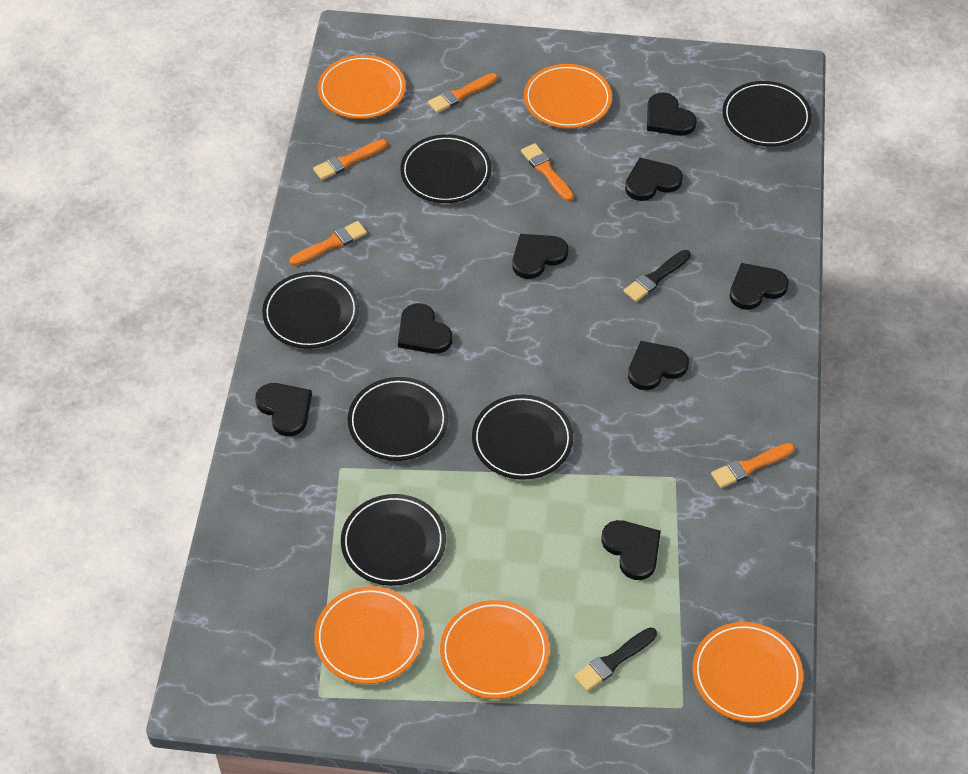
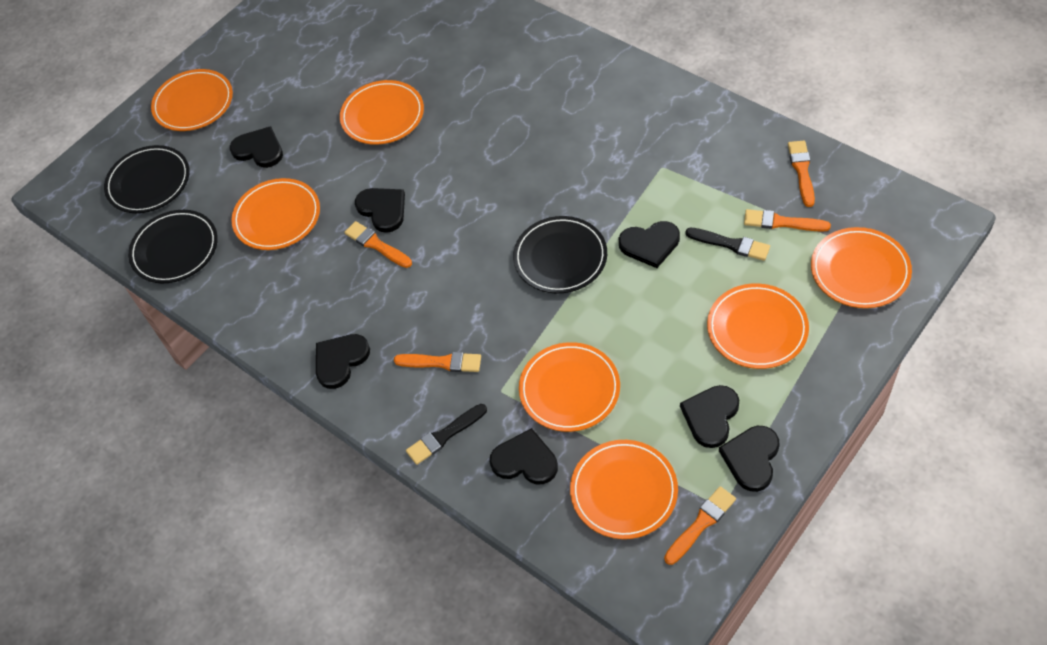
black heart: [255,383,312,436] [398,303,452,354] [512,234,568,279] [601,520,661,580] [625,158,683,201] [628,341,689,390] [647,93,697,136] [730,263,789,310] = 8 -> [230,126,283,168] [316,334,370,389] [355,188,405,233] [490,428,558,485] [619,221,680,268] [680,385,739,448] [719,426,779,492] = 7
black plate: [262,271,359,349] [341,494,446,586] [348,377,448,461] [400,134,491,203] [472,395,573,480] [722,81,812,146] = 6 -> [104,145,190,213] [128,210,218,283] [513,216,607,293] = 3
orange plate: [314,586,423,684] [318,55,406,119] [440,600,549,699] [524,64,612,129] [692,622,803,723] = 5 -> [151,69,233,131] [231,178,320,250] [340,80,424,145] [519,342,620,432] [570,440,678,539] [707,283,809,369] [811,227,912,308] = 7

